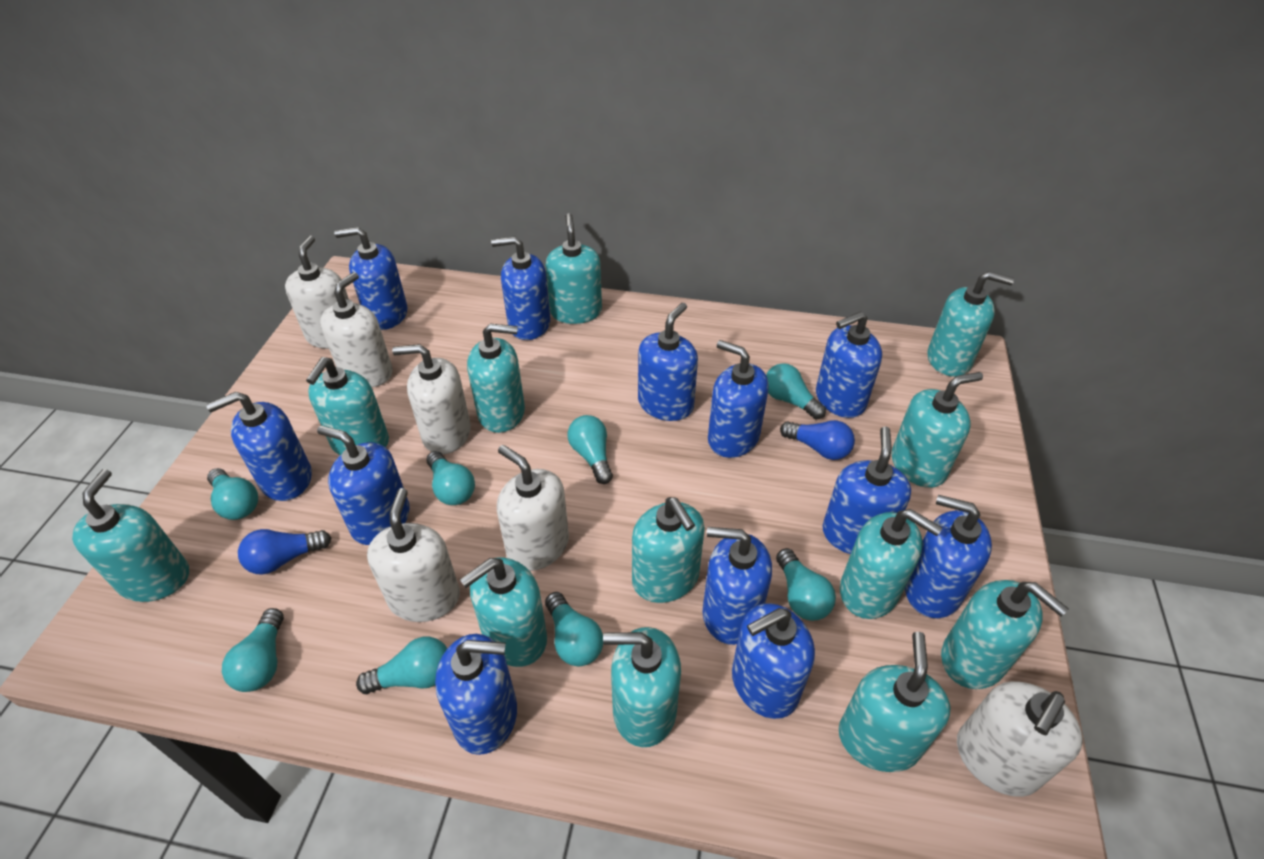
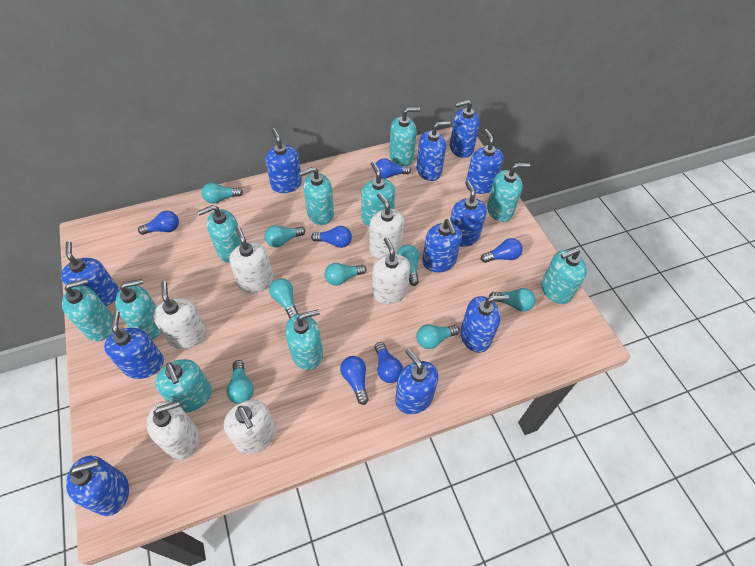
blue light bulb: [238,529,331,575] [780,420,855,460] = 2 -> [138,211,179,235] [311,226,352,248] [340,356,369,405] [374,158,411,179] [375,342,403,383] [481,238,523,263] = 6
blue soap dispenser: [206,392,312,501] [317,425,410,545] [334,227,407,330] [435,634,517,755] [491,236,550,340] [638,303,698,421] [703,527,772,645] [708,340,769,458] [732,603,815,719] [816,311,882,418] [823,427,911,554] [905,495,992,618] = 12 -> [61,241,119,306] [66,456,129,516] [104,311,164,379] [265,128,302,193] [395,349,439,414] [417,121,450,181] [422,219,462,272] [450,100,480,158] [450,181,487,247] [460,295,509,353] [466,129,503,194] = 11
turquoise soap dispenser: [72,469,189,602] [306,357,389,455] [460,557,547,667] [467,323,525,433] [545,213,602,324] [603,627,681,747] [632,497,705,603] [839,632,951,772] [840,509,942,619] [892,372,983,488] [928,271,1014,377] [941,580,1069,689] = 12 -> [62,278,113,341] [115,279,161,340] [155,359,212,413] [197,205,242,263] [285,309,323,370] [299,167,334,225] [361,162,395,226] [389,107,420,166] [487,163,530,222] [541,248,587,304] = 10

